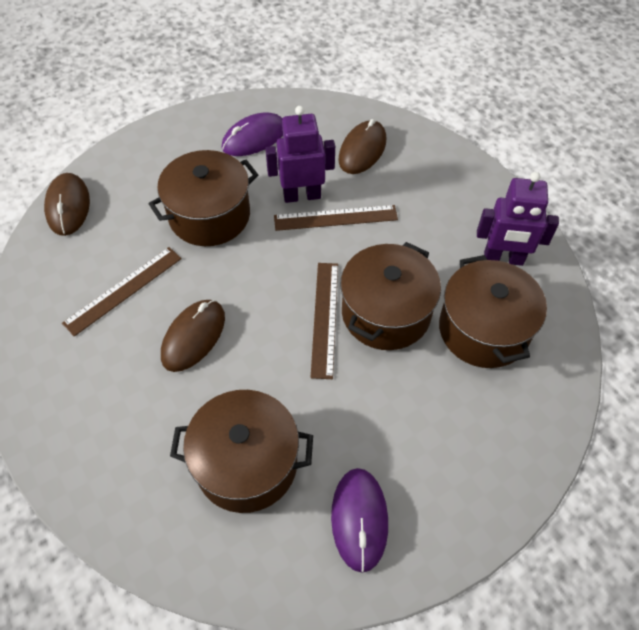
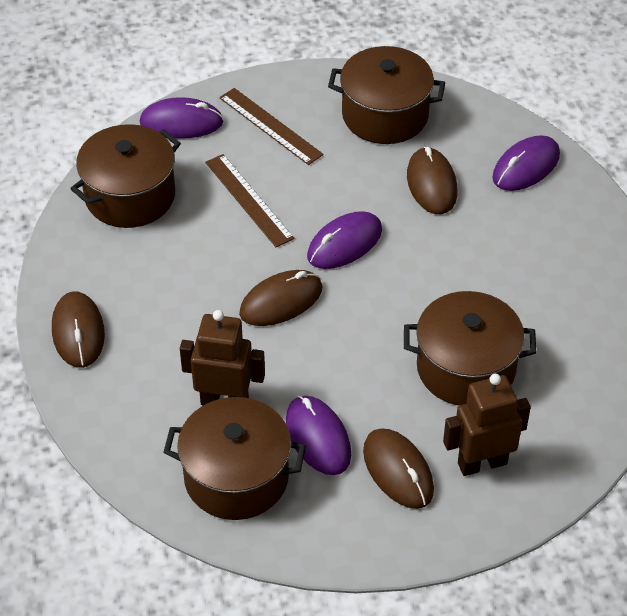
brown mouse: [44,173,90,236] [161,300,225,372] [339,119,386,174] = 3 -> [52,291,105,368] [239,270,322,326] [363,428,434,509] [407,147,457,214] = 4
brown robot: none = 0 -> [180,310,265,405] [443,374,531,476] = 2
brown ruler: [62,247,182,337] [274,205,398,231] [310,263,338,379] = 3 -> [205,154,294,247] [219,88,324,165] = 2
purple mouse: [221,113,283,156] [331,468,388,573] = 2 -> [140,97,224,139] [286,396,351,475] [307,211,382,269] [492,135,560,191] = 4
purple robot: [265,106,335,203] [477,172,559,266] = 2 -> none = 0

